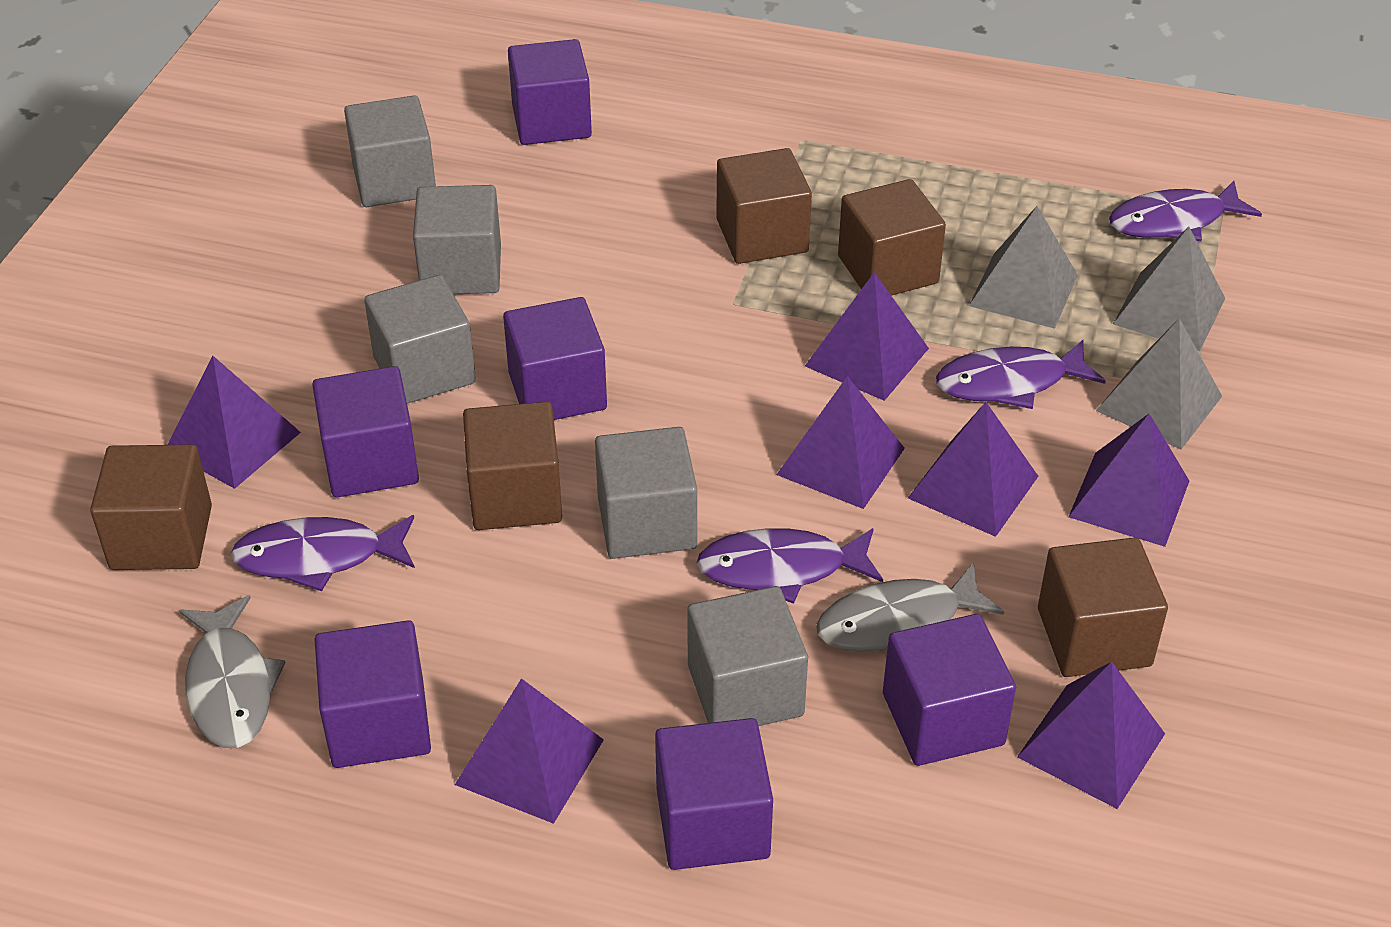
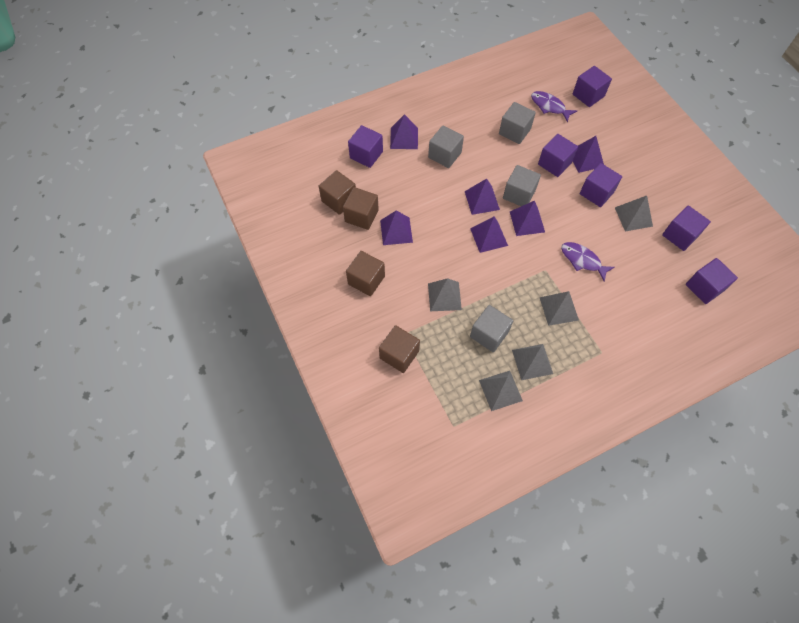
brown cube: [90,444,212,570] [463,402,562,530] [716,148,812,264] [838,179,946,296] [1038,537,1168,677] = 5 -> [319,170,356,215] [343,187,379,230] [346,251,385,296] [379,325,420,373] = 4
grey cube: [344,95,436,207] [364,275,476,404] [413,185,501,294] [595,427,697,559] [687,586,808,726] = 5 -> [428,125,464,168] [470,305,513,352] [499,102,536,144] [503,165,541,206] = 4
grey fish: [179,595,286,748] [816,562,1004,652] = 2 -> none = 0
grey pyramid: [969,206,1078,329] [1096,318,1222,449] [1113,227,1225,351] = 3 -> [428,278,462,311] [479,371,523,411] [512,344,553,380] [540,291,579,326] [615,196,653,232] = 5
purple fish: [231,515,415,591] [697,528,883,604] [936,340,1106,409] [1109,181,1262,242] = 4 -> [531,91,577,122] [561,242,615,282] = 2
purple pyramid: [167,356,301,489] [455,678,604,824] [776,376,905,509] [805,272,929,401] [908,402,1038,537] [1017,662,1165,809] [1069,414,1189,547] = 7 -> [380,210,413,245] [390,114,418,149] [465,179,500,215] [470,217,508,253] [510,201,545,236] [573,136,604,173] = 6

